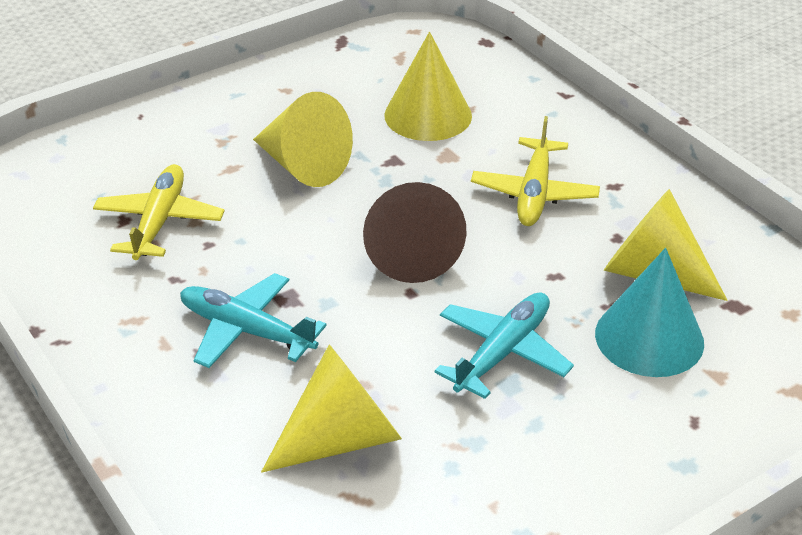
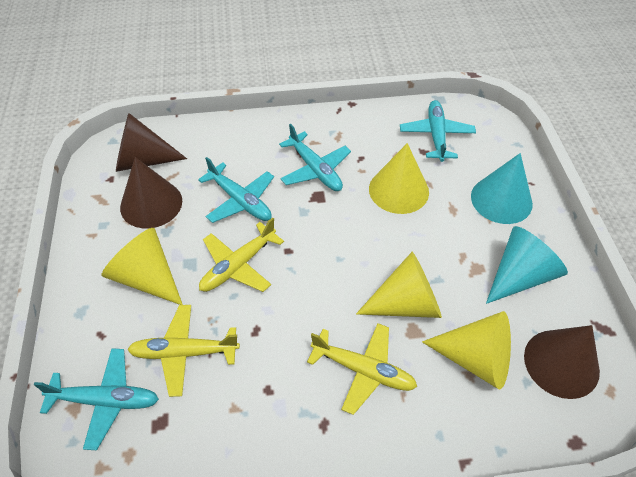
brown cone: [363,182,467,283] = 1 -> [116,113,187,172] [120,157,182,228] [524,325,600,399] = 3
turquoise cone: [595,248,704,377] = 1 -> [471,153,533,224] [486,226,568,304] = 2
turquoise plane: [180,273,327,368] [434,292,574,399] = 2 -> [34,348,159,450] [198,157,274,223] [279,124,351,191] [400,100,476,162] = 4
yellow plane: [93,164,225,260] [471,116,600,226] = 2 -> [127,305,240,397] [199,217,284,292] [307,323,417,415] = 3

